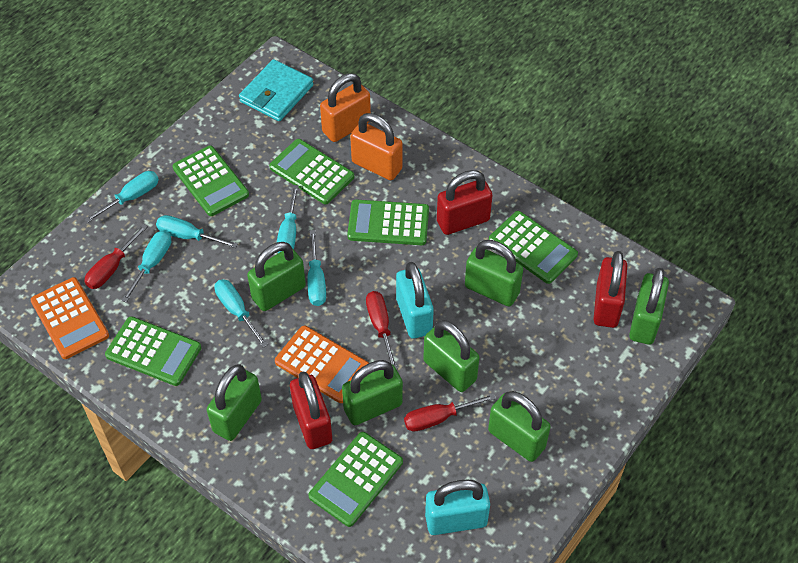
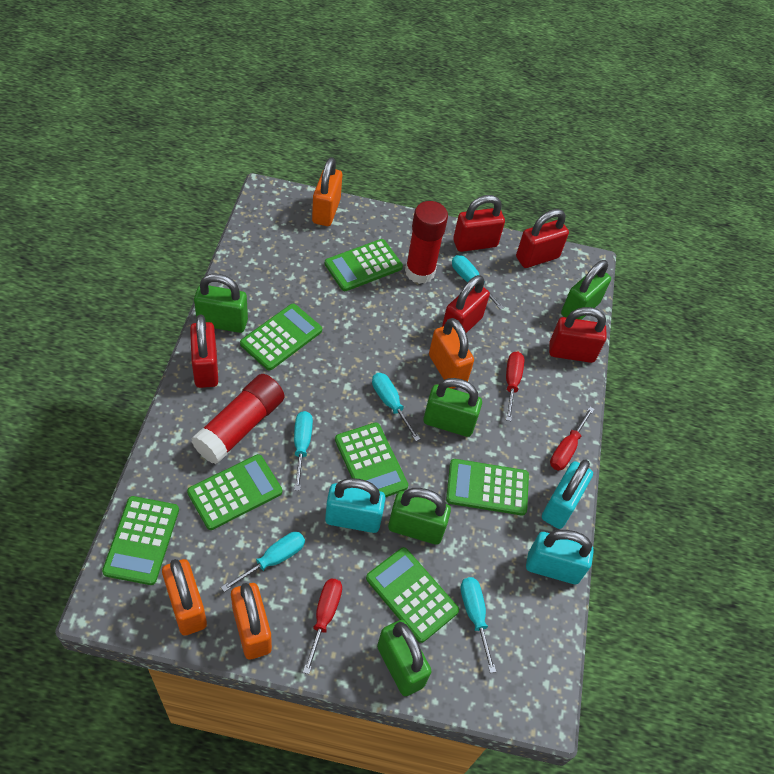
green calculator: [105,316,201,386] [172,145,249,216] [269,139,354,204] [309,432,403,527] [347,199,429,245] [489,211,578,284] = 6 -> [102,496,179,585] [187,454,282,530] [240,304,322,370] [325,239,403,291] [335,422,408,497] [366,547,459,643] [446,459,529,516] = 7
green padlock: [206,365,262,441] [247,242,306,311] [342,360,403,425] [423,320,479,392] [465,240,523,306] [488,391,551,462] [629,268,669,345] = 7 -> [194,273,248,333] [377,620,432,696] [388,488,451,545] [423,378,482,437] [561,260,611,320] = 5
orange calculator: [31,277,109,359] [275,326,369,403] = 2 -> none = 0
orange padlock: [320,73,371,142] [350,113,403,180] = 2 -> [162,559,207,636] [231,583,272,660] [312,157,342,226] [429,318,474,389] = 4
red glue stick: none = 0 -> [191,374,284,464] [405,201,448,284] = 2
red padlock: [290,371,332,449] [437,170,492,235] [593,251,627,328] = 3 -> [190,315,218,388] [442,275,490,333] [453,195,505,252] [516,209,569,268] [549,307,607,363] = 5
turquoise padlock: [396,262,434,339] [425,479,490,535] = 2 -> [325,478,386,533] [526,530,594,584] [542,460,593,529] = 3
turquoise screwdriver: [84,171,159,223] [121,231,171,303] [156,215,238,248] [214,279,268,348] [277,185,299,253] [307,230,326,306] = 6 -> [221,532,305,592] [294,411,313,491] [372,373,420,441] [452,255,504,310] [460,577,496,673] = 5
turquoise wallet: [239,59,314,121] = 1 -> none = 0

